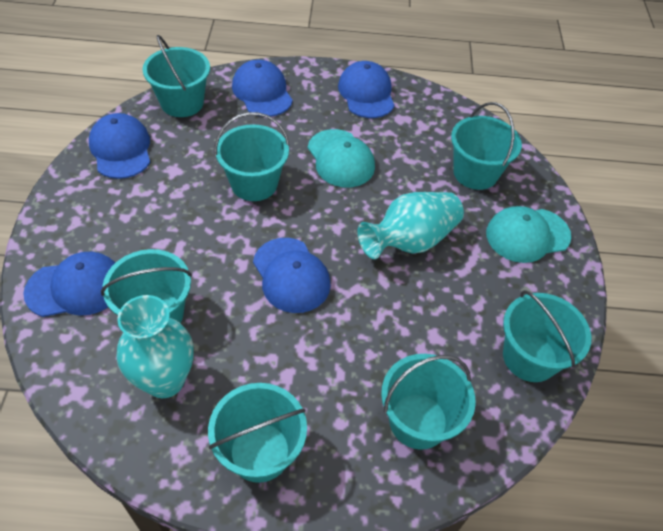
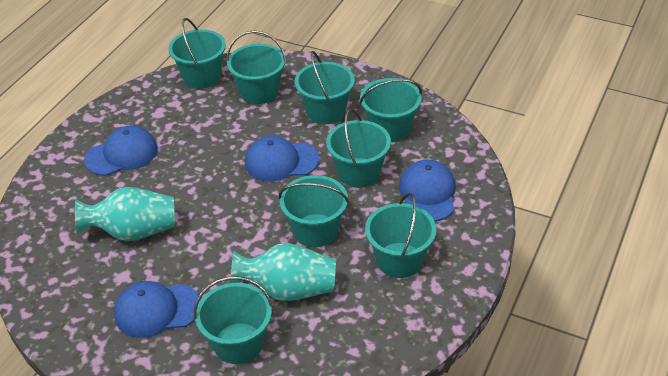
blue cap: [23,252,116,317] [89,113,150,179] [232,60,293,117] [253,238,331,313] [338,61,395,118] = 5 -> [84,126,158,176] [114,281,199,338] [245,136,319,181] [399,160,456,222] = 4
turquoise bucket: [101,249,192,323] [143,35,210,117] [208,383,307,483] [214,112,290,201] [381,354,476,450] [451,102,522,190] [503,290,591,382] = 7 -> [168,18,226,89] [194,276,273,364] [226,31,286,104] [279,175,349,247] [295,51,355,124] [326,108,391,188] [360,78,422,142] [365,193,436,278] = 8
turquoise cap: [308,129,375,187] [486,206,571,263] = 2 -> none = 0

